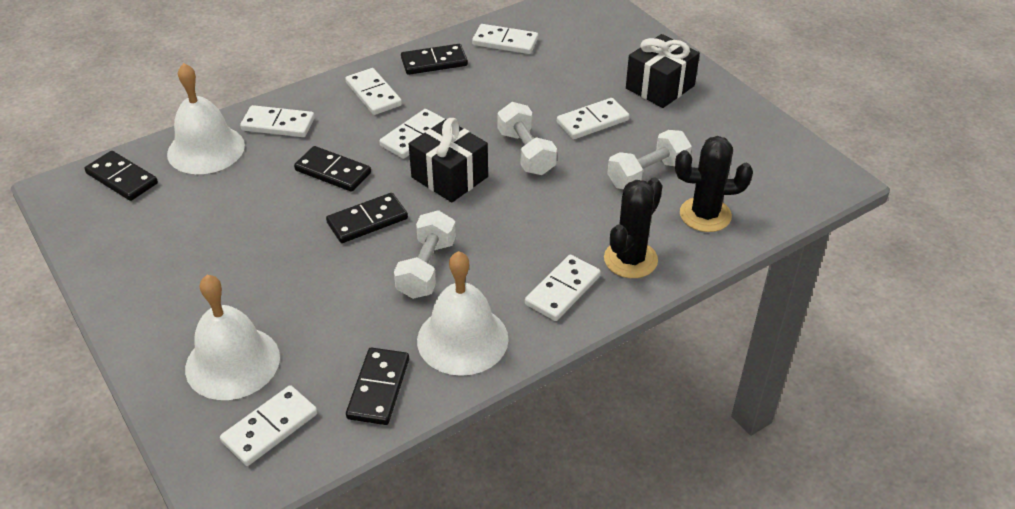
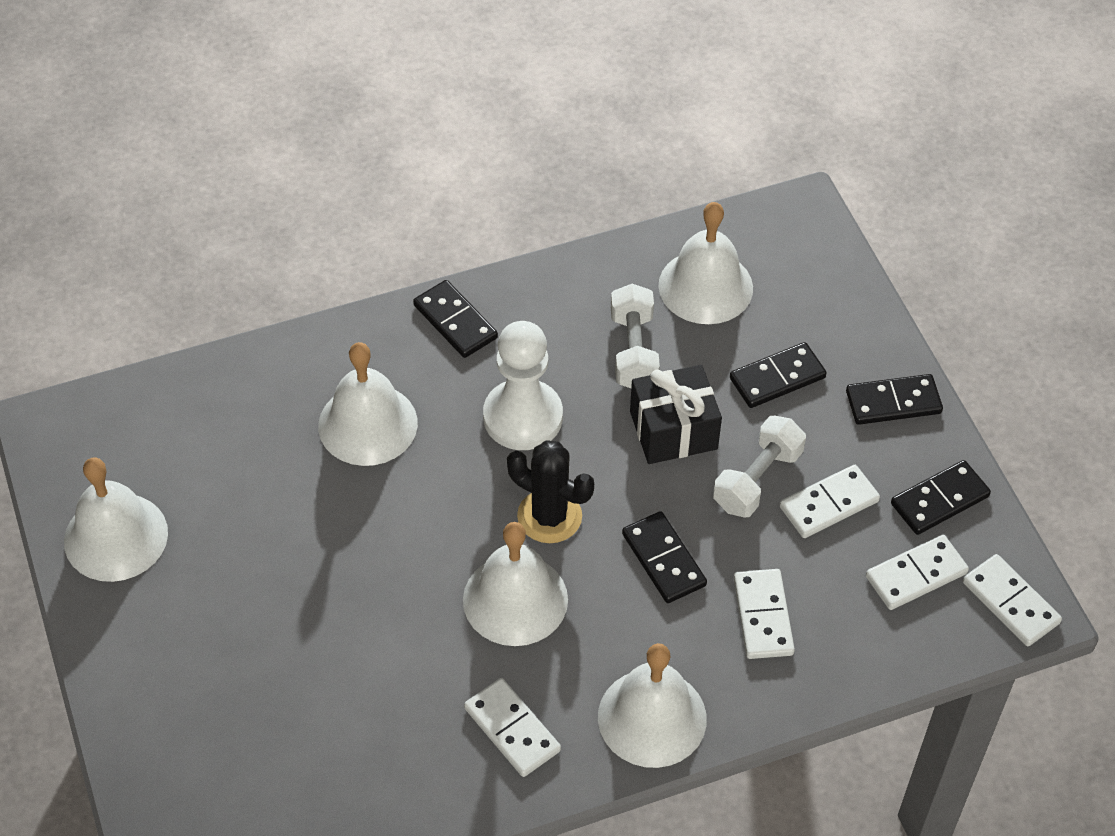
black cactus: [604,178,663,278] [675,136,753,232] = 2 -> [507,440,594,543] = 1
black gift: [409,118,488,202] [626,34,700,108] = 2 -> [630,365,722,464] = 1
white bell: [167,63,245,174] [185,275,280,400] [417,251,509,376] = 3 -> [64,458,168,582] [318,342,418,466] [463,522,568,646] [598,643,707,768] [659,202,753,324] = 5
white domino: [220,385,318,466] [240,105,315,137] [345,68,402,115] [379,109,445,159] [472,24,538,54] [525,254,601,321] [557,98,629,139] = 7 -> [464,678,561,777] [734,569,795,659] [780,465,880,538] [866,535,969,610] [963,554,1062,646] = 5
white dumbbell: [394,210,456,299] [497,102,557,175] [607,130,692,190] = 3 -> [611,284,660,388] [713,416,806,518] = 2
white pawn: none = 0 -> [483,321,563,450] = 1

